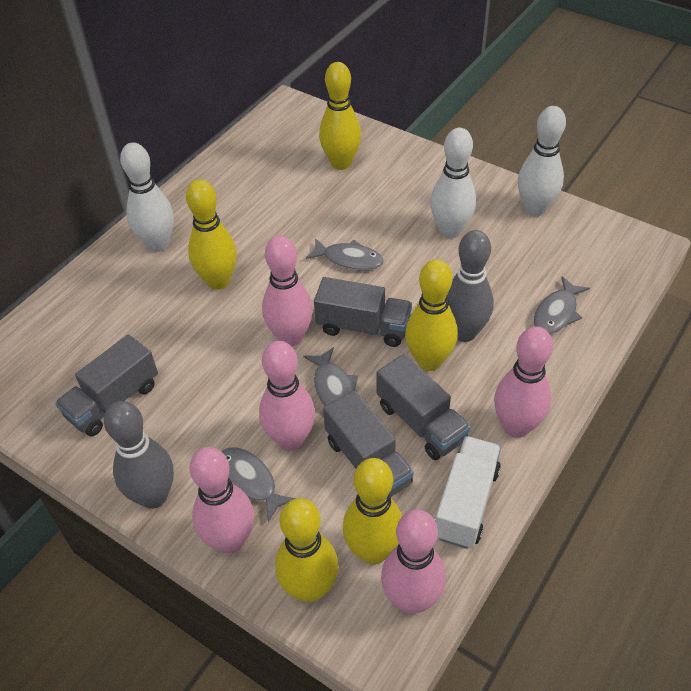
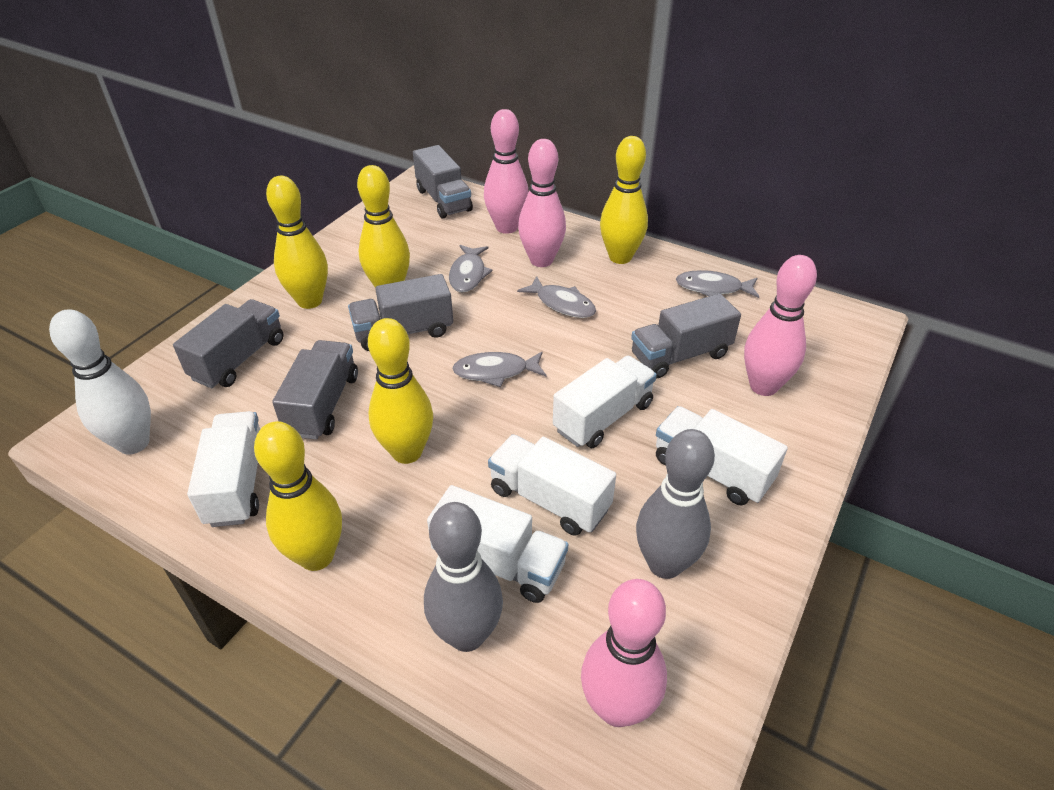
grey truck: [55,334,158,436] [314,277,412,347] [323,390,414,497] [377,354,471,460] = 4 -> [173,299,283,388] [272,340,358,440] [348,274,453,351] [413,145,473,219] [631,293,741,378] = 5
pink bowling pin: [189,447,254,553] [259,341,315,451] [262,235,313,346] [381,510,446,614] [494,326,553,438] = 5 -> [484,109,529,234] [518,139,566,267] [581,579,667,727] [744,255,817,396] = 4
white bowling pin: [120,143,174,252] [430,128,476,238] [518,106,566,216] = 3 -> [49,309,151,455] = 1
white truck: [435,436,501,549] = 1 -> [187,411,260,527] [427,485,568,603] [488,434,616,536] [553,356,657,448] [656,406,788,505] = 5

